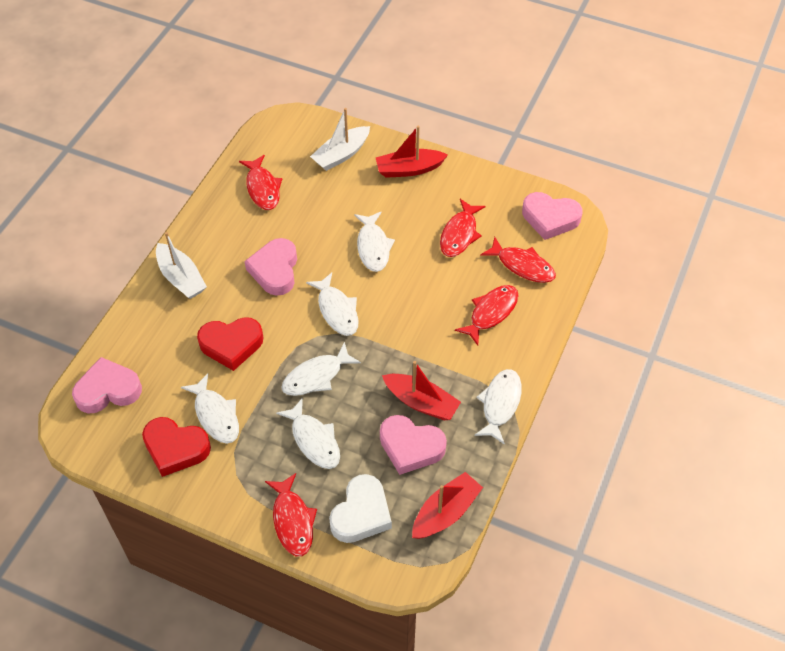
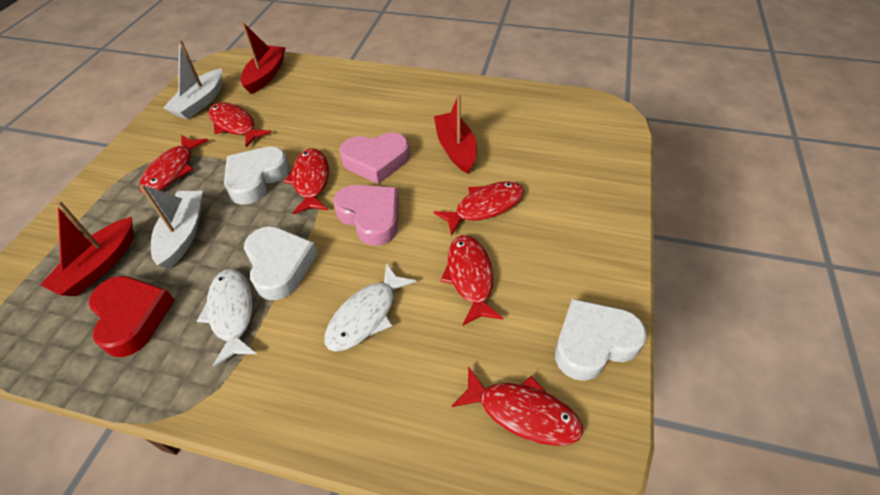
pink heart: [72,357,142,413] [245,238,297,296] [380,415,447,475] [522,192,582,240] = 4 -> [334,185,399,246] [339,132,410,184] = 2
red fish: [239,155,282,210] [265,473,317,556] [440,199,486,257] [455,285,519,346] [480,237,556,283] = 5 -> [139,135,208,194] [209,102,271,147] [284,148,329,214] [434,181,524,236] [441,235,503,325] [452,366,583,446] = 6
red heart: [142,417,211,477] [197,317,264,371] = 2 -> [89,276,175,357] = 1
white fish: [181,374,239,444] [276,398,340,469] [281,342,361,396] [306,273,358,336] [354,212,395,272] [474,369,522,445] = 6 -> [197,269,257,367] [324,263,417,352] = 2
white heart: [329,474,392,543] = 1 -> [224,147,290,205] [244,226,318,300] [555,299,647,381] = 3

